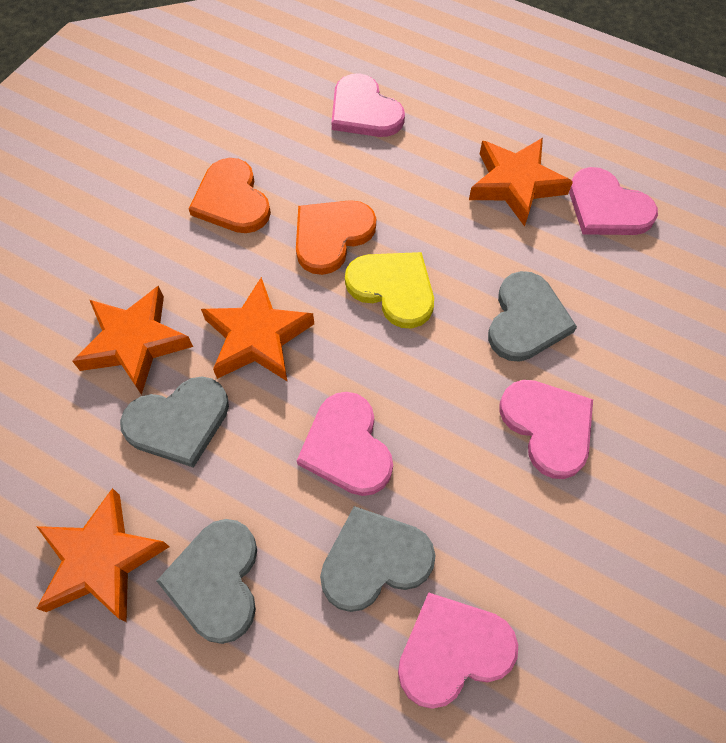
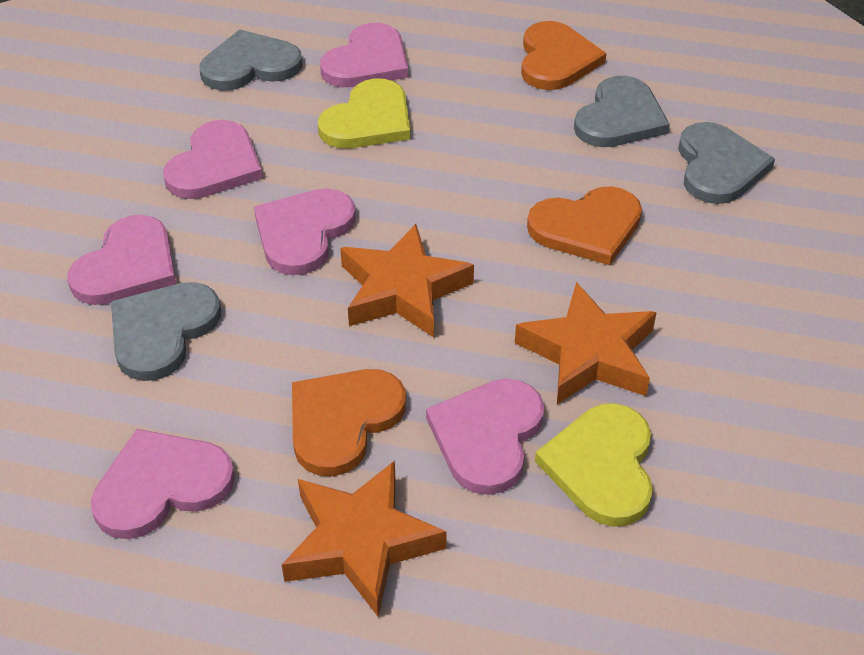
orange heart: [189,158,271,233] [296,200,376,275] = 2 -> [292,369,406,476] [521,21,606,90] [527,186,642,265] = 3
orange star: [36,488,169,622] [72,286,193,395] [201,277,314,382] [469,138,573,227] = 4 -> [282,461,447,616] [340,224,474,337] [515,282,657,404] = 3
pink heart: [297,392,393,496] [331,73,405,137] [398,593,518,709] [499,380,593,479] [569,167,658,235] = 5 -> [67,215,176,305] [91,429,235,539] [163,120,263,199] [254,188,356,275] [320,23,408,87] [426,379,544,495] = 6
yellow heart: [345,252,434,328] = 1 -> [318,78,410,148] [535,403,653,527] = 2

